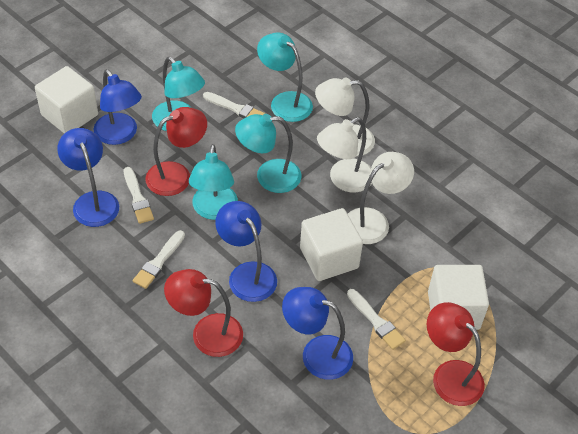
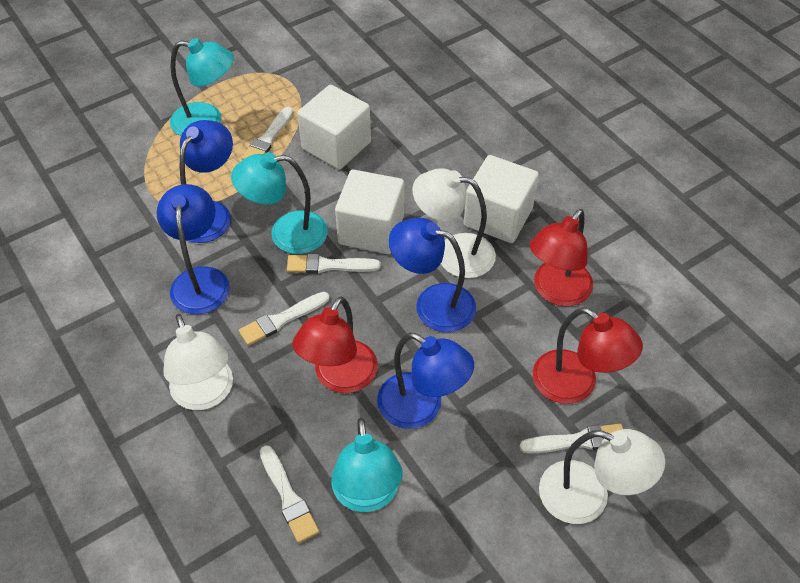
turquoise lamp: [152,57,205,131] [189,144,238,220] [235,114,301,193] [257,33,313,122] = 4 -> [170,38,234,136] [231,152,328,254] [331,418,403,512] = 3
white brush: [124,167,154,224] [133,230,185,289] [203,92,265,118] [347,289,406,350] = 4 -> [239,292,330,346] [242,107,293,160] [260,445,319,543] [287,254,381,274] [519,424,623,454] = 5

